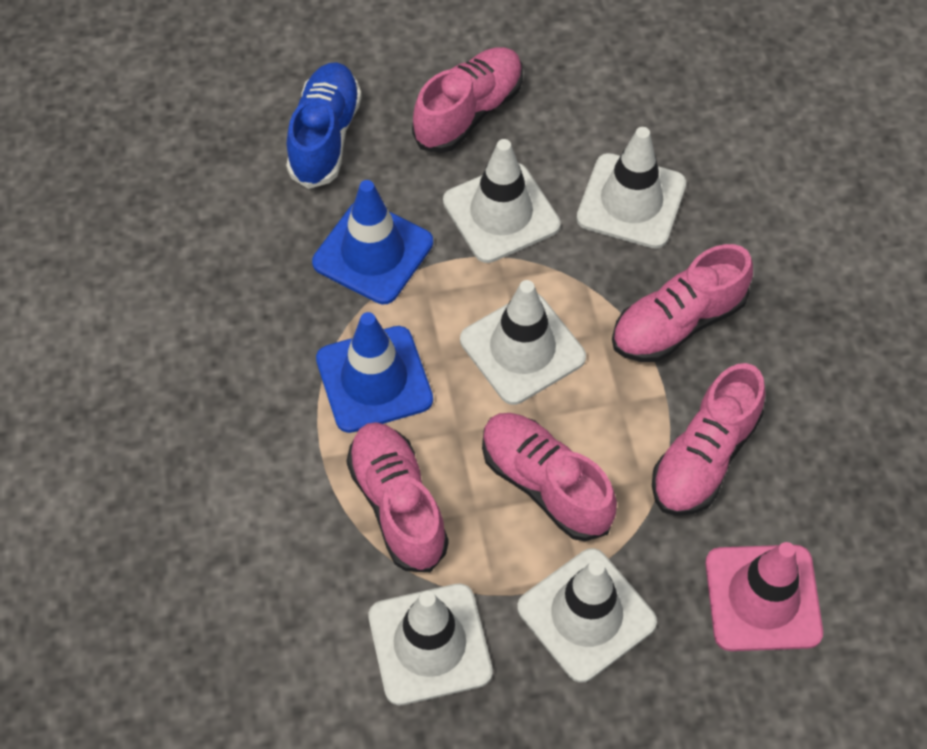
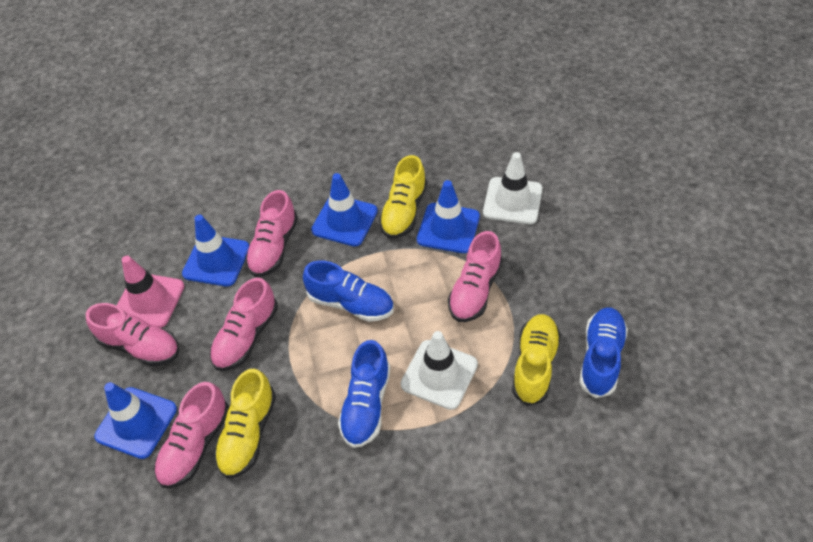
blue shoe: [286,62,362,189] = 1 -> [303,261,394,322] [338,340,391,448] [579,308,628,398] = 3
blue traffic cone: [312,180,433,304] [316,312,433,433] = 2 -> [94,382,177,459] [182,215,249,286] [311,173,378,246] [417,180,480,253] = 4
white traffic cone: [369,584,493,705] [443,139,561,263] [460,280,586,405] [517,548,657,683] [576,127,686,249] = 5 -> [401,331,478,410] [483,152,543,224] = 2
yellow shoe: none = 0 -> [214,369,276,478] [379,155,427,239] [512,314,561,406] = 3

